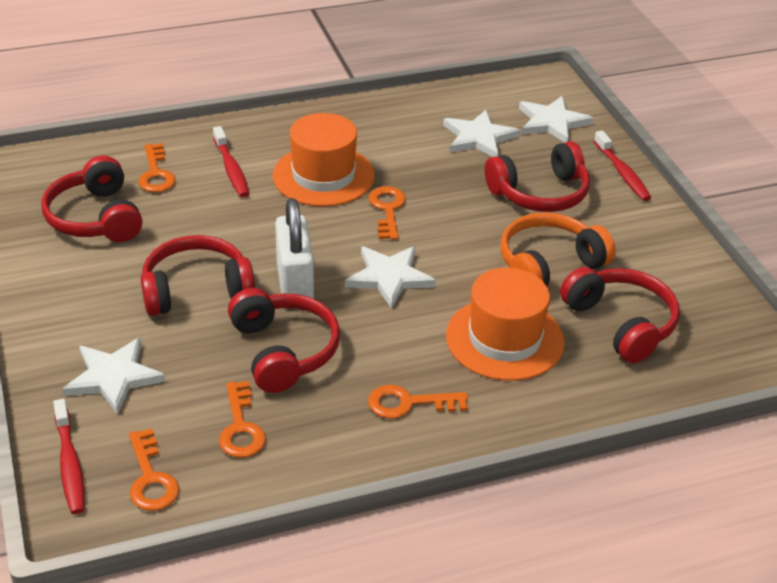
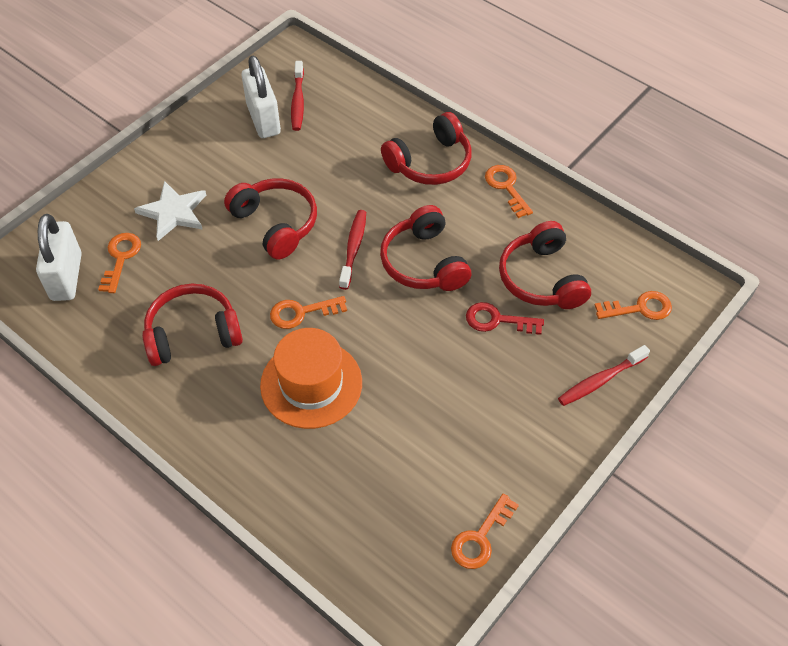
orange hat: [272,113,375,206] [446,268,565,381] = 2 -> [260,328,362,429] = 1
orange headphones: [500,212,616,286] = 1 -> none = 0
red key: none = 0 -> [466,302,544,335] = 1
white padlock: [275,198,314,299] = 1 -> [36,214,82,301] [242,56,281,138] = 2
white star: [62,338,165,415] [345,246,436,309] [443,110,520,157] [519,96,593,143] = 4 -> [134,181,206,241] = 1

